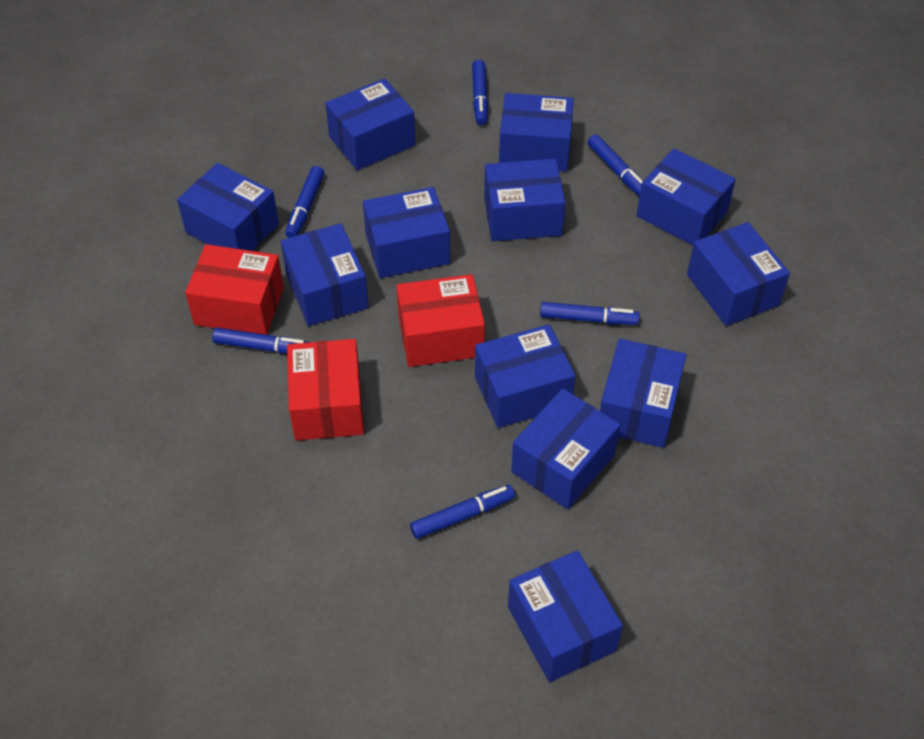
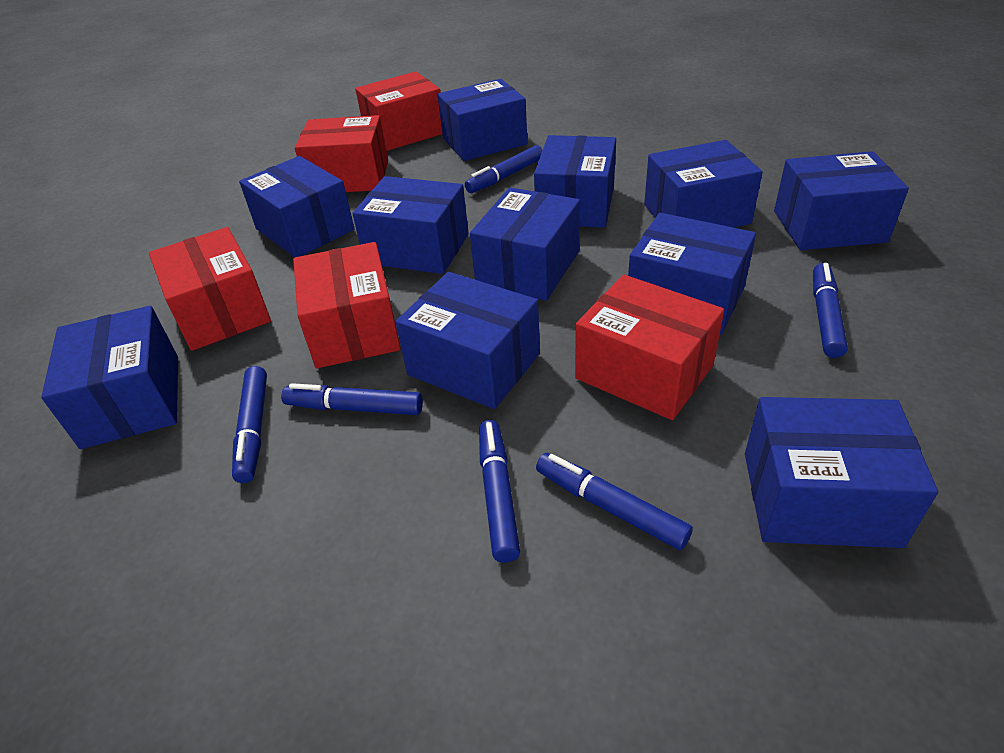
blue box: [177,163,279,251] [281,223,369,326] [325,78,415,170] [363,187,450,278] [475,324,575,428] [484,159,565,241] [499,93,574,172] [508,550,623,682] [511,388,620,509] [600,339,686,448] [636,149,736,245] [687,222,790,326] = 12 -> [41,306,178,449] [239,156,355,258] [352,176,469,274] [396,272,540,409] [437,79,527,161] [470,187,580,301] [534,135,616,228] [628,213,756,334] [644,140,763,227] [745,397,938,548] [774,151,909,250] = 11
red box: [185,244,284,335] [287,339,364,441] [396,274,485,367] = 3 -> [149,227,271,351] [293,242,401,368] [295,115,388,192] [355,72,442,151] [575,275,724,420] = 5

